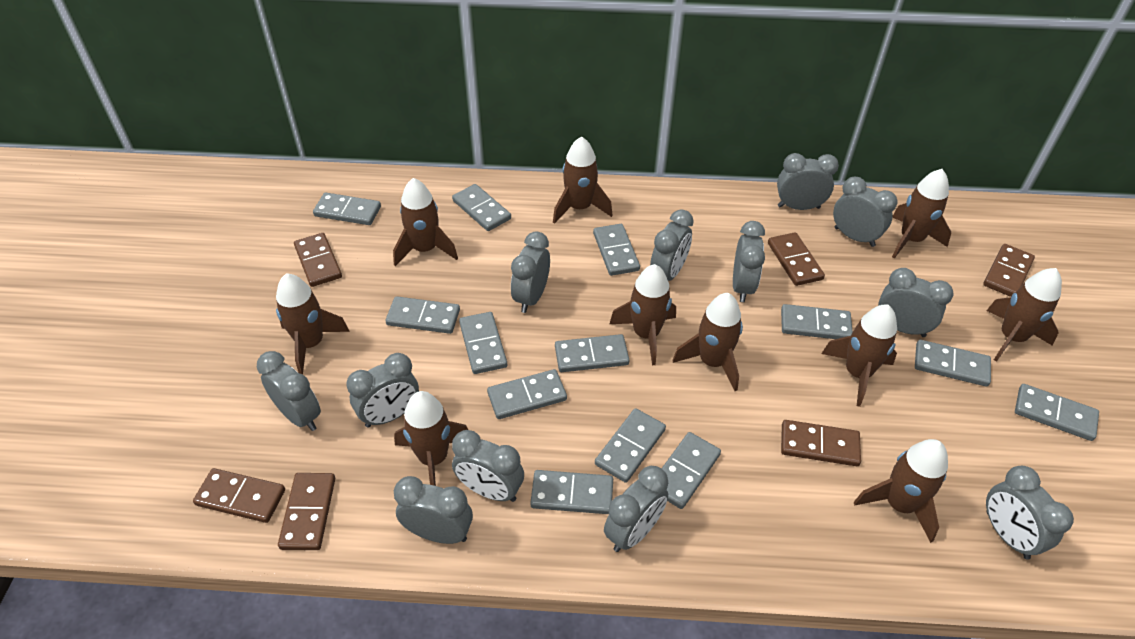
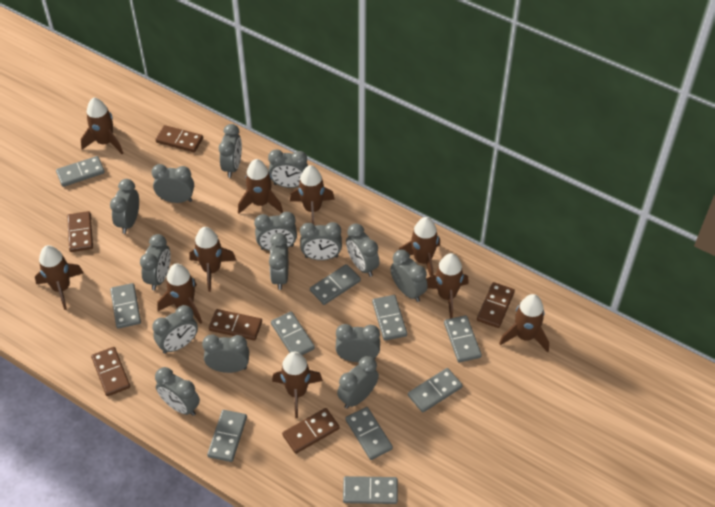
grey clock: [257,351,321,431] [346,353,419,428] [394,476,473,544] [452,430,524,502] [511,232,550,313] [604,466,668,552] [650,209,694,281] [733,221,765,302] [777,153,839,210] [833,177,897,247] [878,268,954,337] [986,466,1074,560] = 12 -> [110,179,139,234] [140,234,171,290] [151,164,194,203] [152,305,198,354] [155,367,200,416] [202,335,249,373] [219,124,242,178] [254,212,297,251] [268,149,308,188] [269,233,288,290] [300,222,342,260] [336,324,380,362] [337,356,379,409] [346,224,380,277] [390,250,428,302] = 15
grey domino: [313,192,381,225] [386,296,460,334] [452,184,511,231] [459,312,507,374] [487,369,567,419] [530,470,613,514] [555,334,629,372] [593,224,640,276] [595,408,666,483] [661,432,721,509] [781,304,853,339] [915,340,991,387] [1015,384,1099,441] = 13 -> [56,156,105,187] [110,283,141,329] [207,410,247,462] [271,311,315,355] [310,264,361,305] [343,476,398,504] [345,407,393,460] [372,295,407,341] [408,368,463,413] [444,315,482,362] = 10

